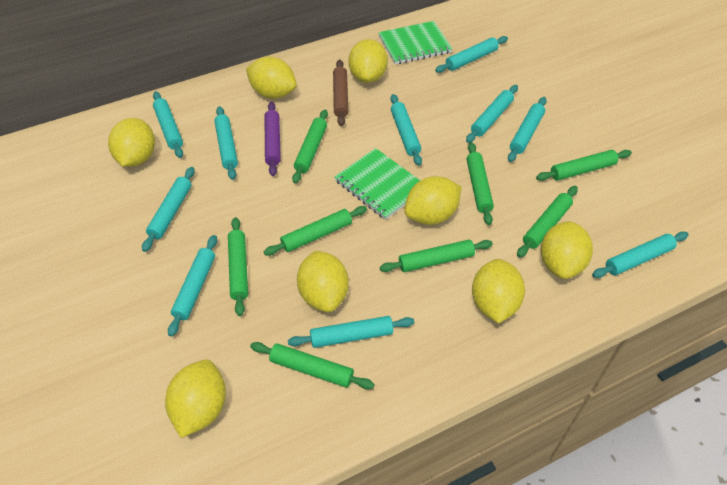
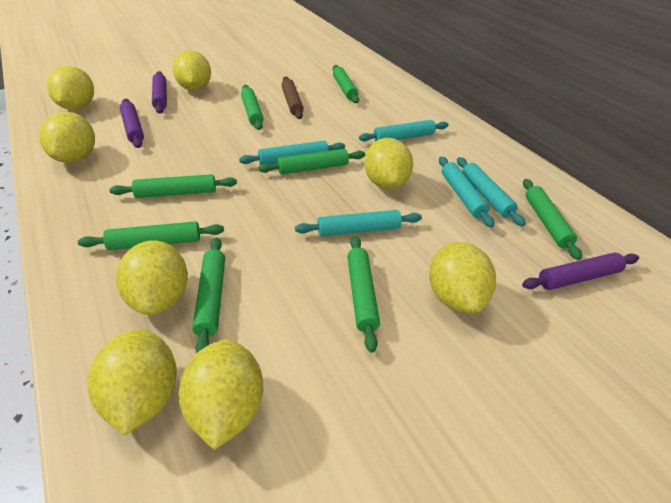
green notebook: [334,148,420,220] [378,21,453,64] = 2 -> none = 0
purple rolling pin: [264,102,281,176] = 1 -> [120,99,144,148] [152,71,167,114] [522,253,639,290] = 3
turquoise rolling pin: [142,167,195,252] [153,91,183,158] [168,235,217,337] [214,106,238,180] [288,316,414,348] [390,94,422,166] [435,36,508,73] [466,85,518,143] [508,97,547,162] [592,231,689,278] = 10 -> [239,141,345,165] [295,210,422,236] [359,120,449,141] [439,157,494,228] [457,157,526,226] = 5

